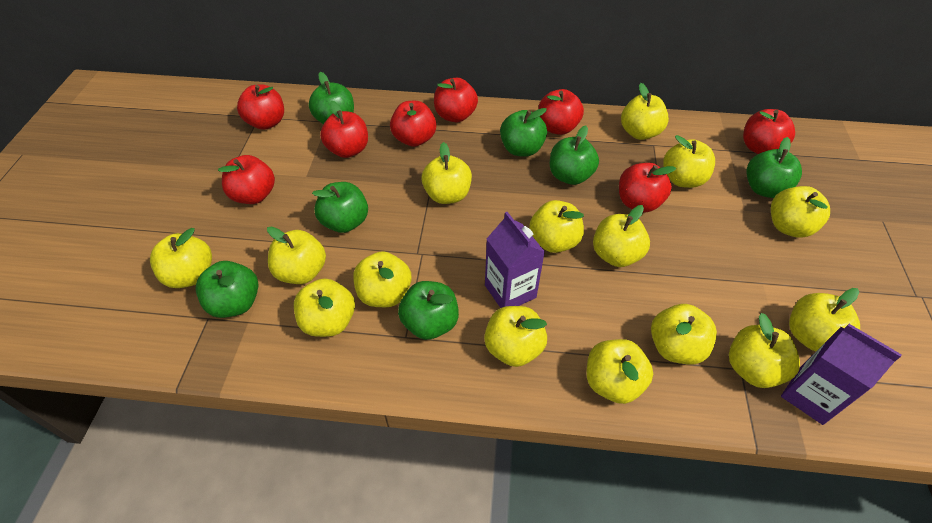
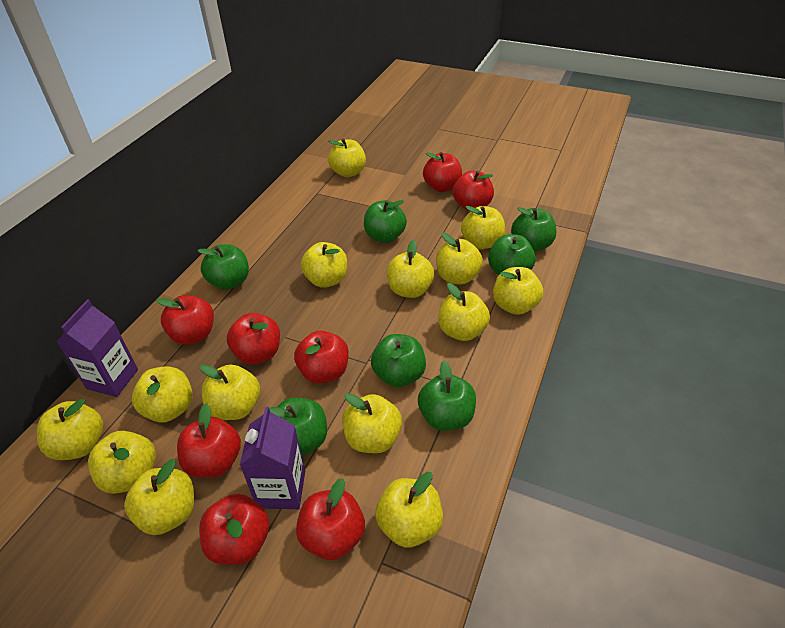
yellow apple: [150,228,212,288] [267,226,326,284] [294,278,355,337] [353,251,412,307] [421,142,472,204] [484,306,547,367] [529,200,584,253] [586,339,653,404] [593,205,650,267] [621,83,669,140] [651,304,717,365] [663,135,715,188] [729,313,800,388] [771,186,830,238] [789,288,860,351] = 15 -> [37,399,103,460] [88,431,156,494] [124,459,194,535] [132,366,193,422] [200,364,260,420] [301,242,347,288] [328,138,366,177] [342,393,402,453] [375,472,443,548] [387,240,434,298] [436,233,483,285] [438,283,490,341] [461,206,505,249] [493,267,543,315] = 14

